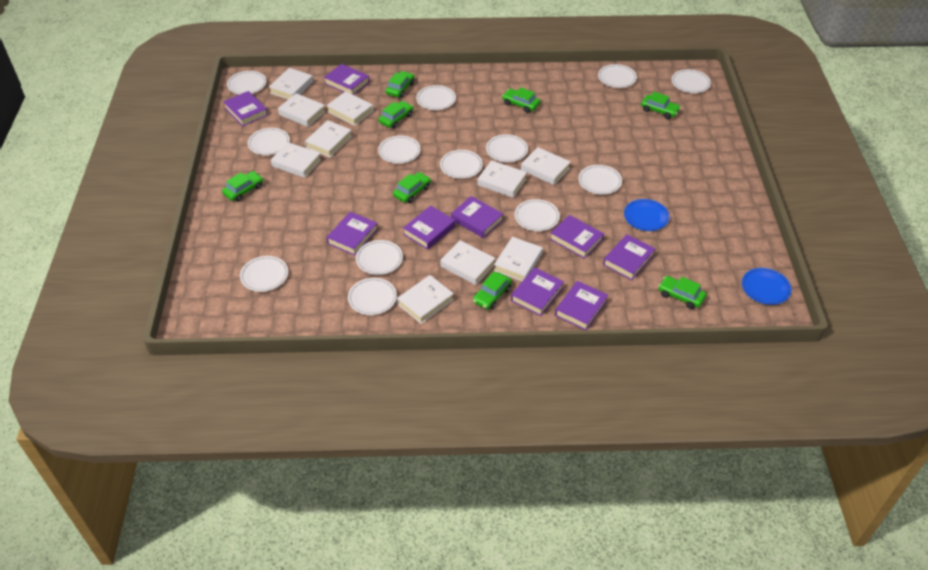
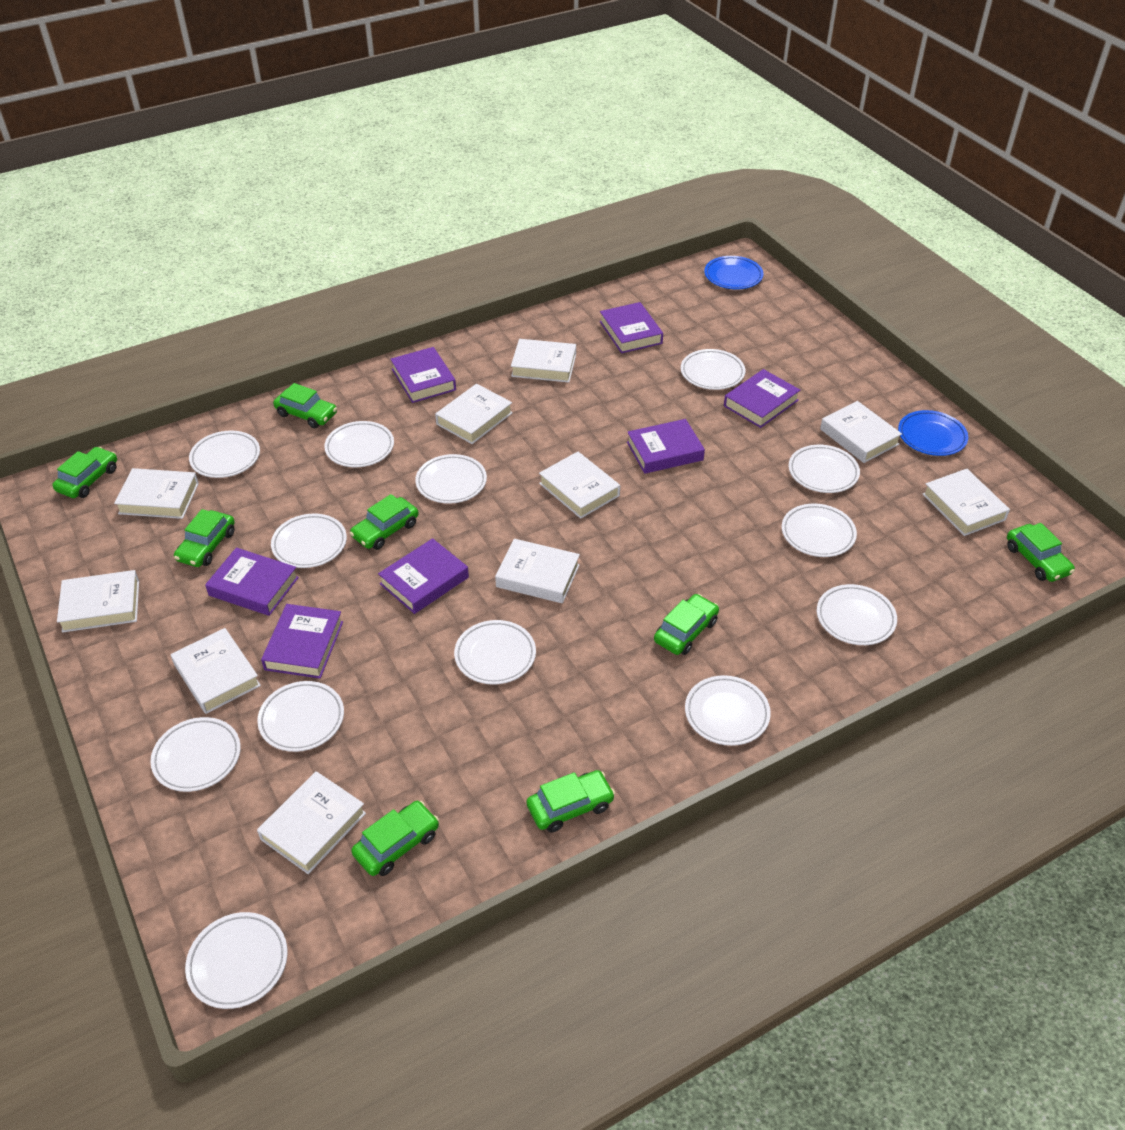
purple book: [223,91,268,127] [324,64,370,95] [326,212,378,256] [403,206,455,250] [451,196,503,238] [511,267,564,316] [550,215,604,259] [555,281,608,330] [603,234,655,280] = 9 -> [205,548,299,616] [261,604,343,678] [378,538,469,614] [390,347,456,403] [600,302,663,353] [627,419,705,474] [724,369,800,428] = 7

